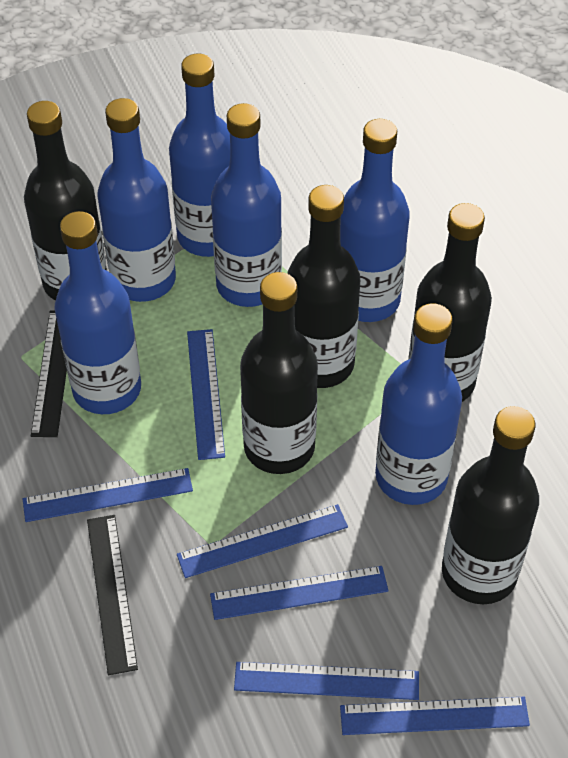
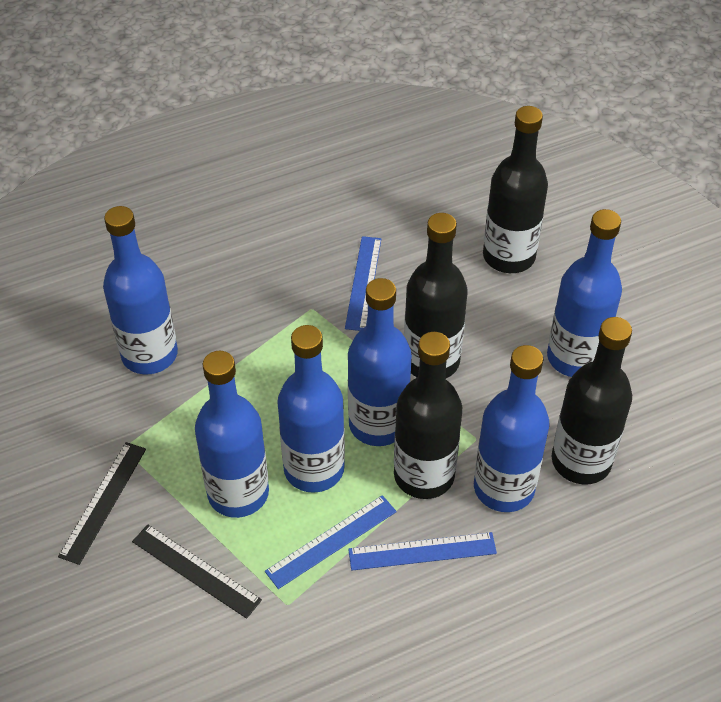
black bottle: [24,101,107,300] [240,272,318,474] [287,185,360,388] [408,203,492,402] [442,406,539,604] = 5 -> [394,332,462,499] [404,213,467,378] [483,106,548,273] [552,317,632,485] = 4
blue ruler: [23,468,193,522] [177,504,348,578] [187,329,225,460] [210,566,389,620] [234,662,419,700] [340,697,530,735] = 6 -> [265,495,397,589] [345,236,381,331] [348,532,497,570] = 3

